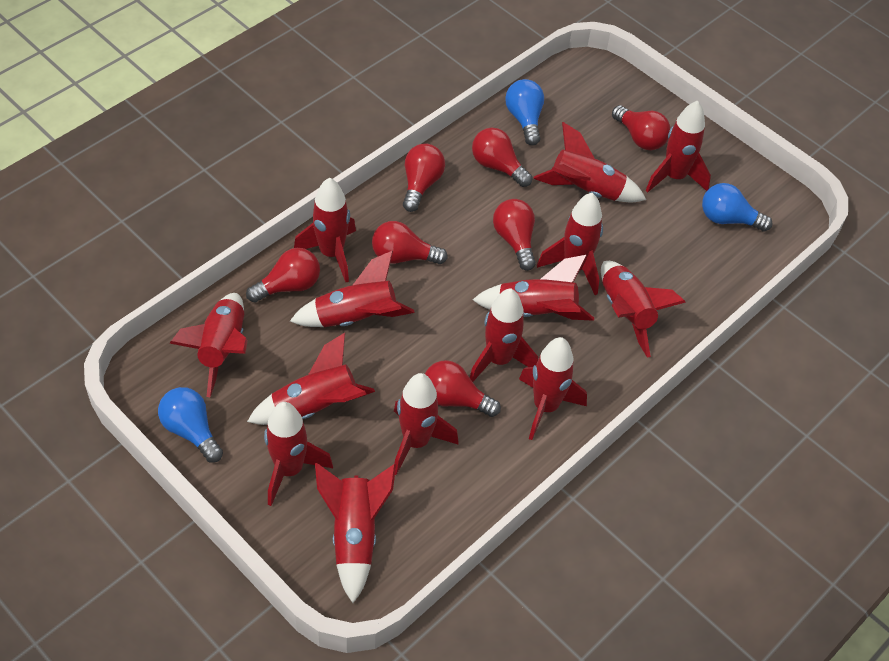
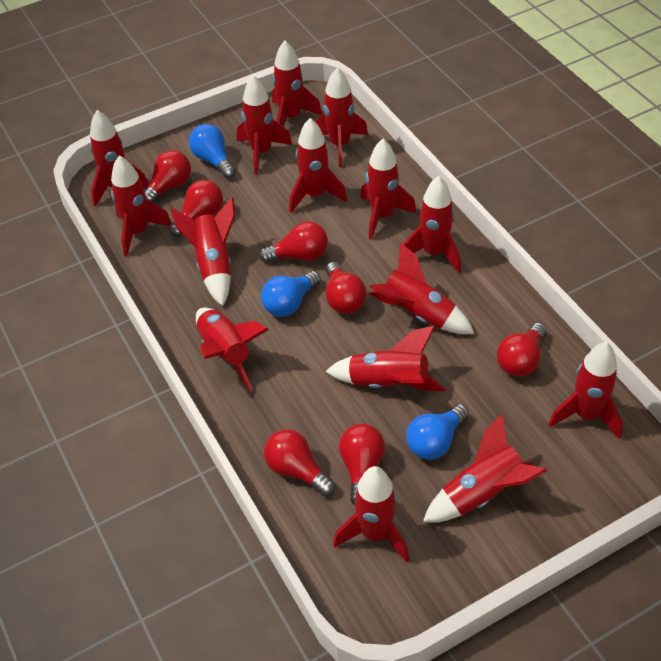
red rocket: [170,293,248,397] [247,333,375,425] [264,402,333,506] [290,251,415,327] [294,177,356,282] [315,463,396,603] [394,373,459,475] [470,288,538,382] [473,255,594,321] [519,337,587,440] [533,122,646,202] [537,193,603,295] [601,261,685,358] [645,100,711,193] = 14 -> [90,110,149,207] [111,156,172,257] [171,197,235,306] [196,307,268,391] [237,75,292,175] [272,40,322,127] [289,118,347,213] [315,67,368,167] [325,326,446,391] [333,466,409,563] [360,139,417,240] [369,242,474,334] [403,176,461,273] [423,414,547,523] [548,342,623,439] = 15

